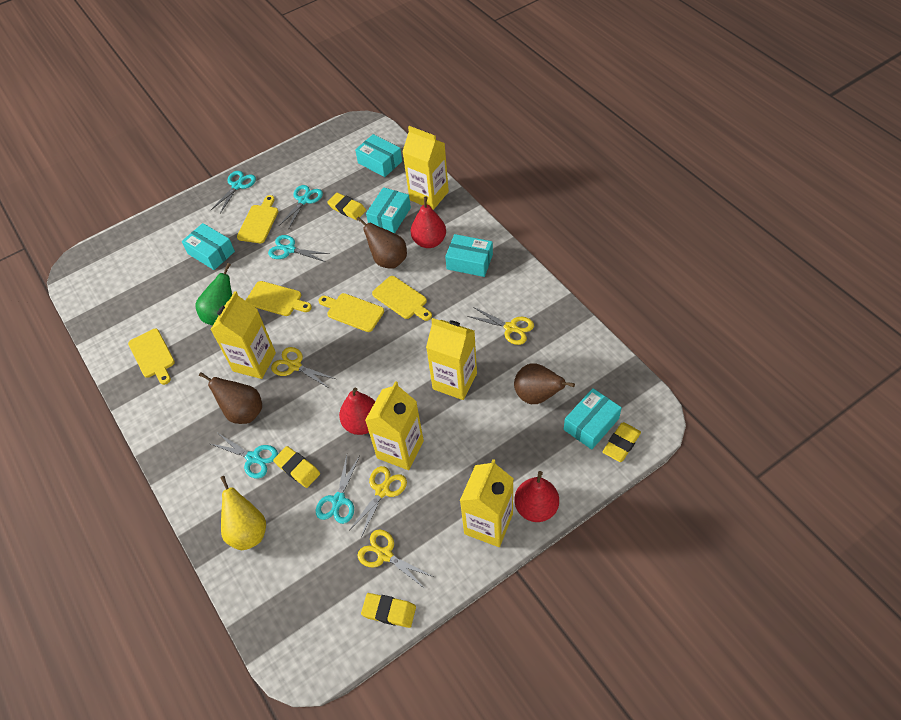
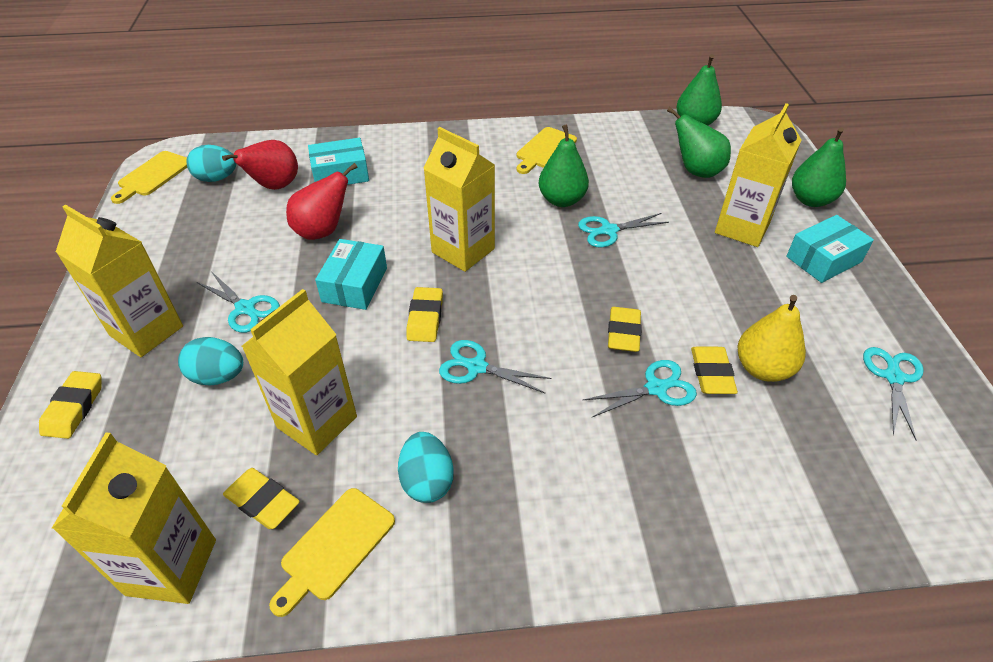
brown pear: [199,372,262,424] [356,217,407,269] [514,364,575,404] = 3 -> none = 0
green pear: [195,263,232,325] = 1 -> [539,125,589,207] [667,107,731,178] [677,54,722,126] [792,127,846,207] = 4
red pear: [339,387,375,435] [411,197,446,248] [514,471,559,522] = 3 -> [222,140,298,190] [286,163,358,240] = 2
turquoise box: [182,223,235,270] [355,134,402,177] [366,187,411,234] [445,234,493,277] [564,388,622,450] = 5 -> [308,138,369,185] [315,239,387,310] [786,215,874,283] = 3
turquoise egg: none = 0 -> [178,337,243,386] [187,145,236,182] [398,432,454,503] = 3
yellow cutting board: [128,329,175,385] [237,195,278,243] [246,281,312,316] [319,293,384,332] [372,276,432,321] = 5 -> [111,151,187,204] [269,488,395,617] [517,127,577,174] = 3
yellow eraser: [273,446,320,488] [327,193,366,220] [361,593,416,628] [603,422,641,462] = 4 -> [39,371,102,439] [223,468,300,529] [406,287,443,342] [608,307,642,352] [691,346,738,394] = 5
yellow scissors: [271,347,336,388] [350,466,407,537] [357,529,434,589] [467,307,534,345] = 4 -> none = 0

